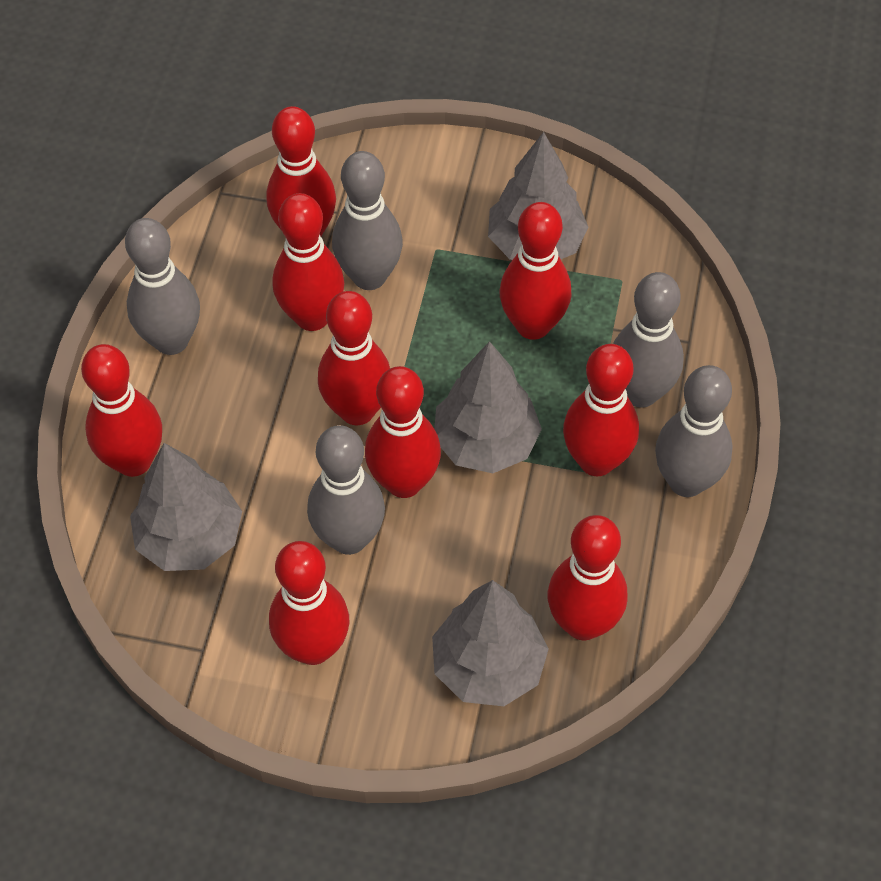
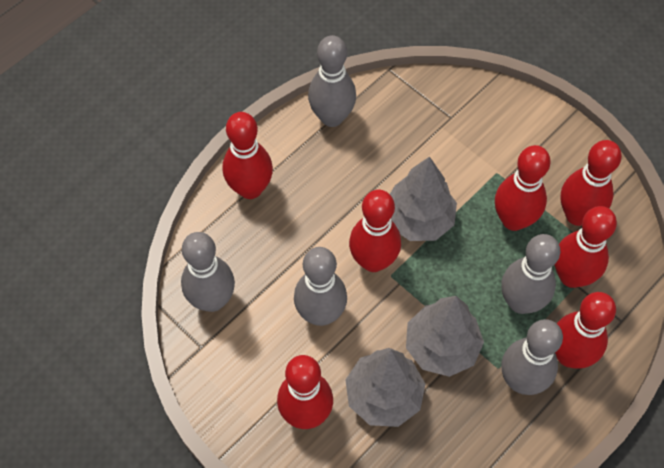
grey tree: [130,443,242,571] [432,580,549,706] [434,341,542,473] [488,132,589,260] = 4 -> [346,348,425,427] [390,157,457,241] [406,296,484,377] = 3
red bowling pin: [81,344,162,477] [267,106,336,236] [269,541,349,665] [273,193,344,331] [318,291,390,425] [365,366,441,498] [499,202,572,340] [548,515,627,640] [563,344,639,476] = 9 -> [223,112,273,199] [277,355,333,429] [349,190,401,272] [495,145,551,231] [554,206,617,288] [555,292,616,369] [561,140,622,226] = 7

